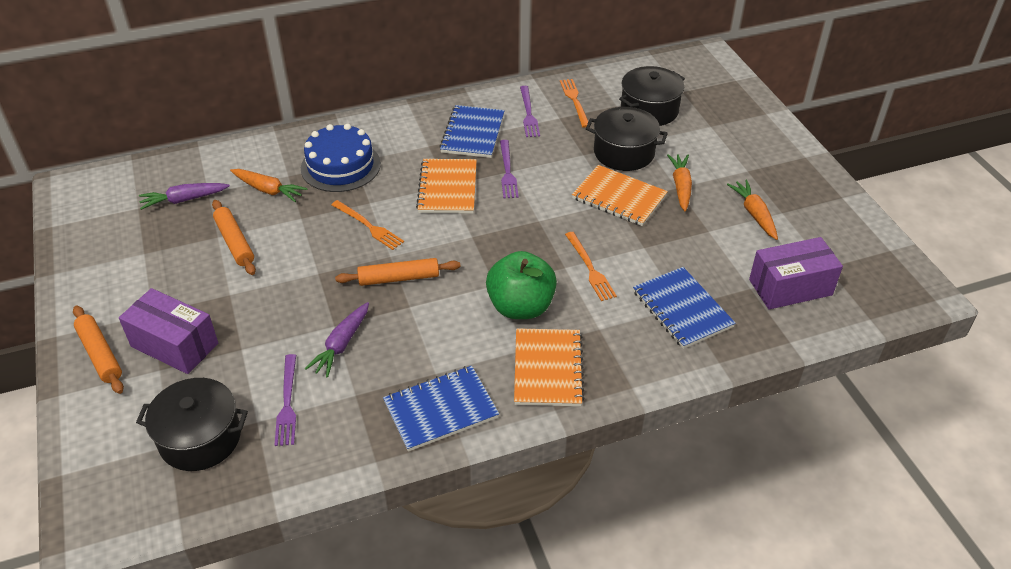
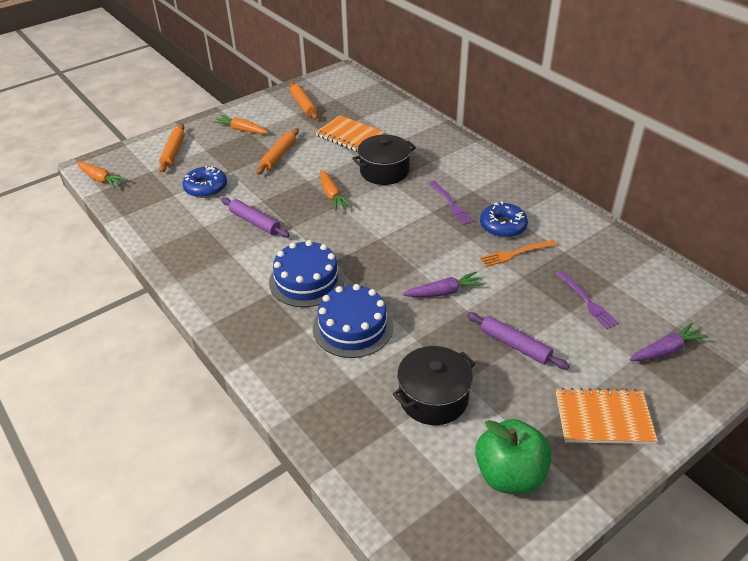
black pot: [136,378,248,471] [586,107,668,171] [619,66,685,126] = 3 -> [352,135,416,185] [393,346,476,425] = 2
blue cake: [301,124,381,192] = 1 -> [269,240,344,307] [313,284,393,358] = 2
blue donut: none = 0 -> [182,166,227,198] [480,202,528,238] = 2
blue notebook: [383,366,499,452] [439,105,505,158] [633,267,736,349] = 3 -> none = 0
orange fork: [331,200,404,250] [560,79,588,128] [565,232,617,301] = 3 -> [480,240,557,267] = 1
orange notebook: [416,159,477,213] [514,328,585,406] [572,165,668,226] = 3 -> [315,115,384,152] [556,388,658,444] = 2
purple box: [119,288,218,374] [749,237,843,309] = 2 -> none = 0
purple fork: [275,354,296,446] [500,140,519,198] [520,86,540,137] = 3 -> [429,181,474,225] [556,270,619,329] = 2
purple rolling pin: none = 0 -> [221,197,290,238] [467,312,569,369] = 2

